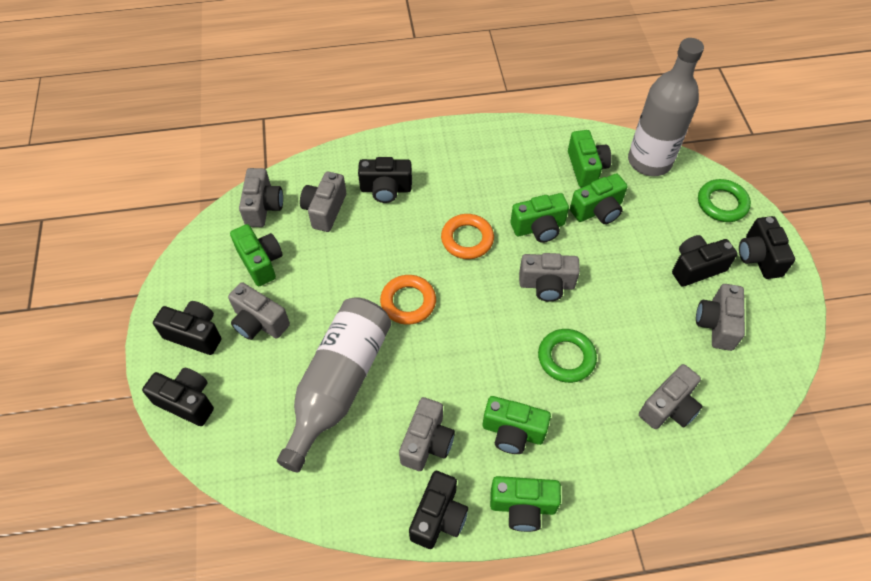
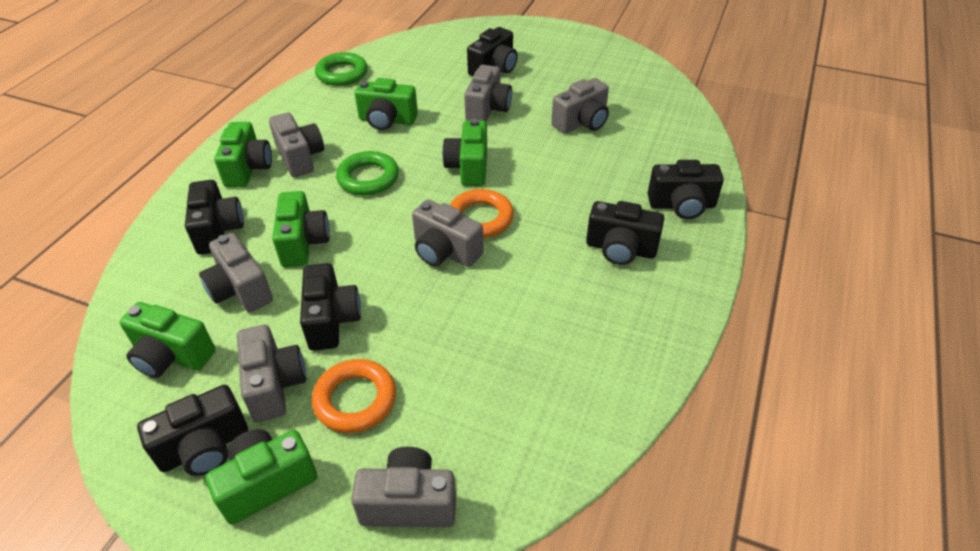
grey bottle: [277,297,391,472] [628,38,704,176] = 2 -> none = 0

